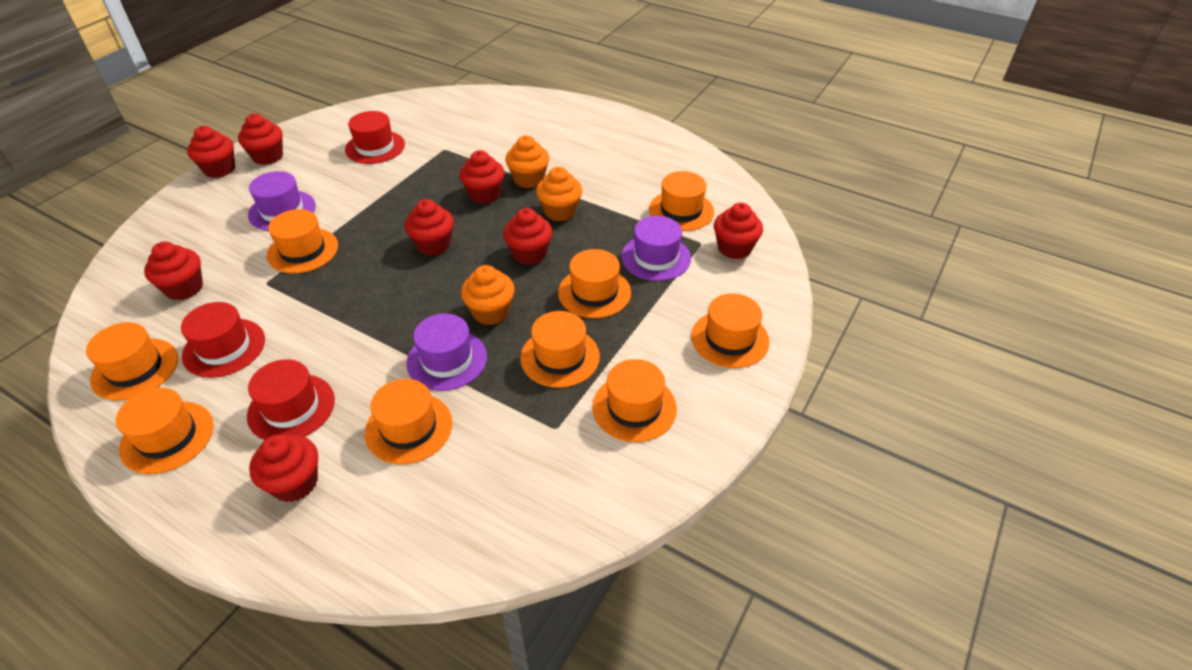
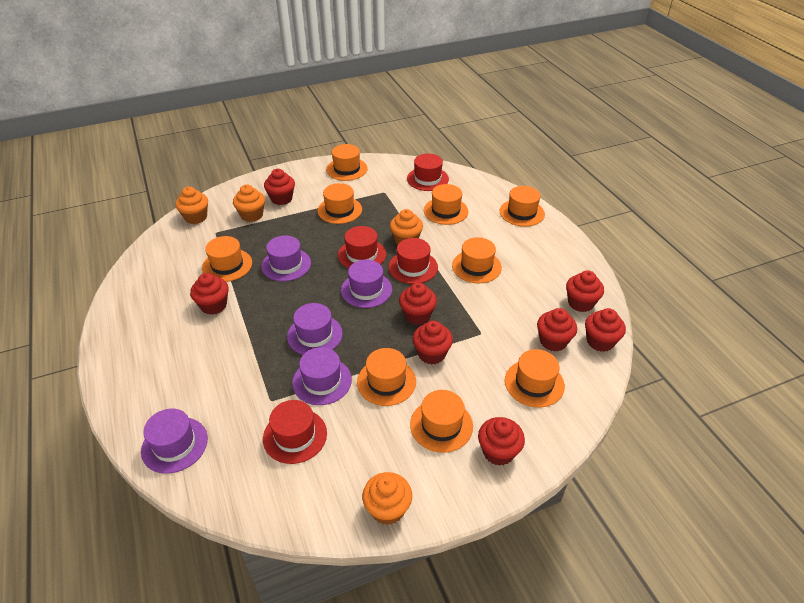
orange cupcake: [461,265,515,325] [505,135,549,188] [536,167,582,221] = 3 -> [175,187,208,224] [233,185,265,222] [362,472,412,525] [390,209,423,244] = 4
purple hat: [248,171,316,231] [406,313,487,391] [621,216,691,281] = 3 -> [141,409,208,474] [261,236,311,281] [287,303,343,355] [292,347,352,405] [341,260,392,308] = 5
red hat: [181,302,265,378] [247,359,335,440] [345,111,405,164] = 3 -> [263,400,327,464] [338,226,386,269] [388,238,438,284] [407,153,449,191] = 4

